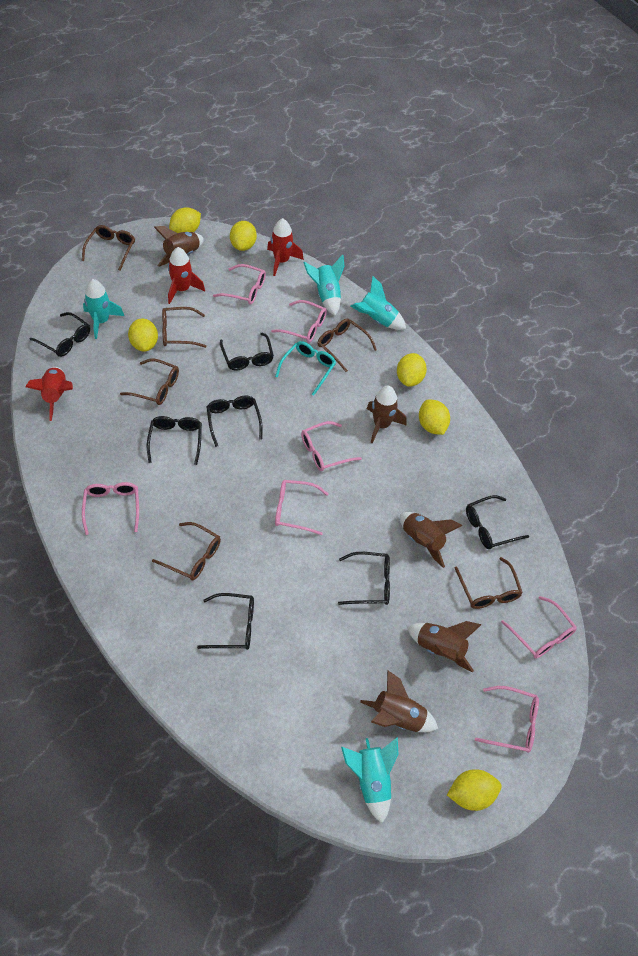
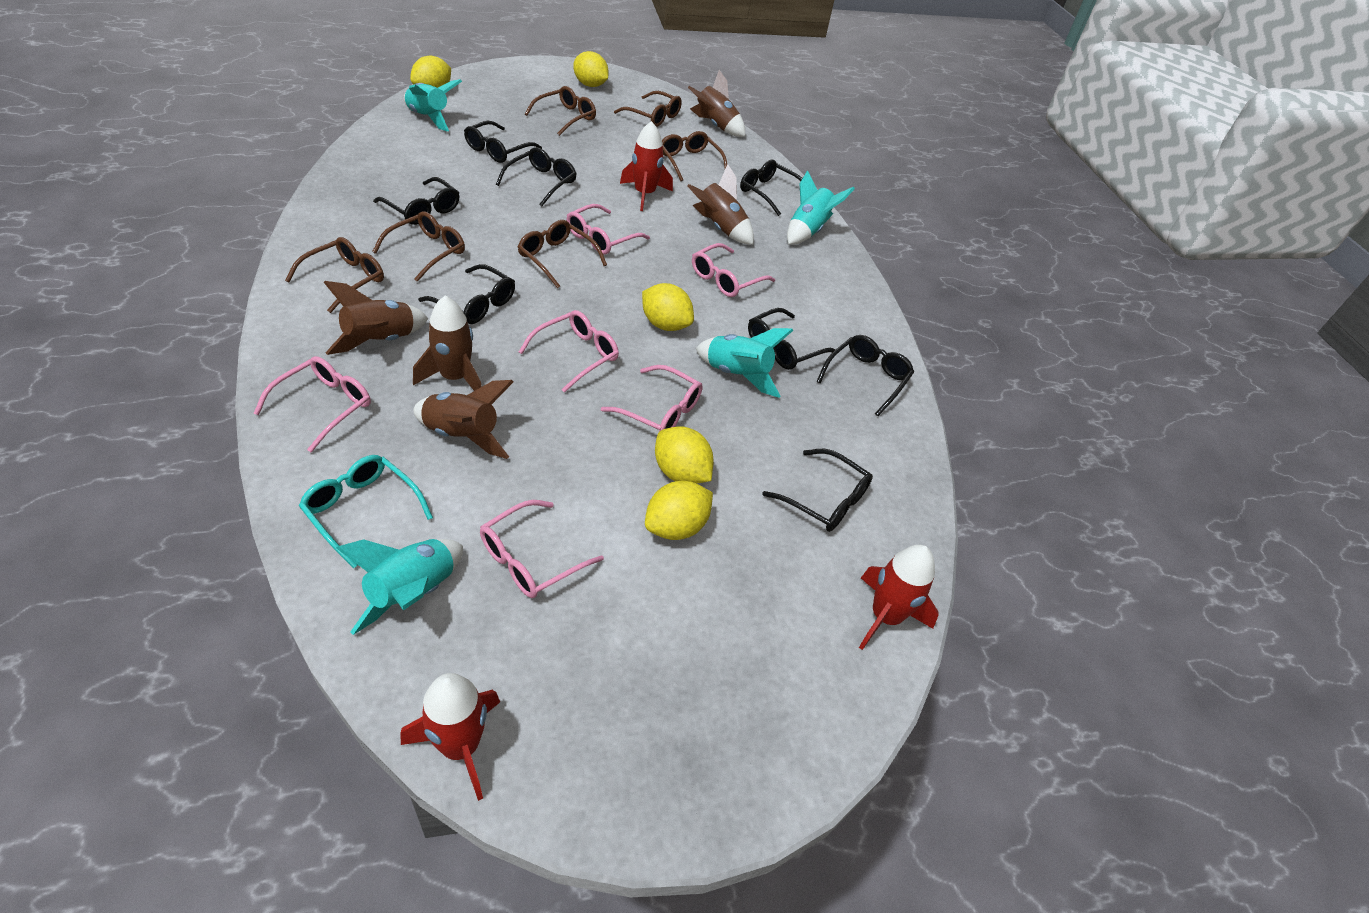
black glasses: [29,312,90,357] [147,416,202,465] [197,593,254,650] [206,395,263,447] [220,333,274,371] [338,552,390,605] [466,495,529,549] = 7 -> [373,177,459,225] [418,264,515,324] [464,121,542,163] [496,147,577,206] [740,160,803,216] [748,308,836,370] [762,449,873,532] [816,335,914,416] = 8
pink glasses: [82,482,139,535] [213,264,266,304] [271,300,327,343] [275,480,329,535] [301,421,362,471] [475,686,539,753] [501,596,577,659] = 7 -> [254,356,371,452] [480,500,604,598] [519,310,619,393] [567,204,650,255] [601,365,703,432] [692,243,775,297] = 6
yellow lemon: [128,318,158,352] [169,207,201,233] [230,221,257,251] [397,353,427,387] [419,400,450,435] [447,769,502,811] = 6 -> [410,56,451,88] [573,51,609,87] [642,283,694,331] [645,481,713,540] [655,426,714,484] = 5

